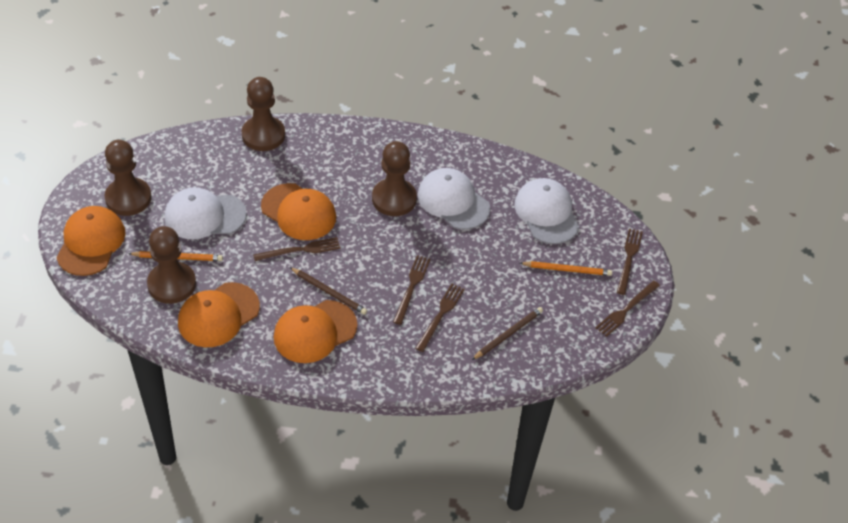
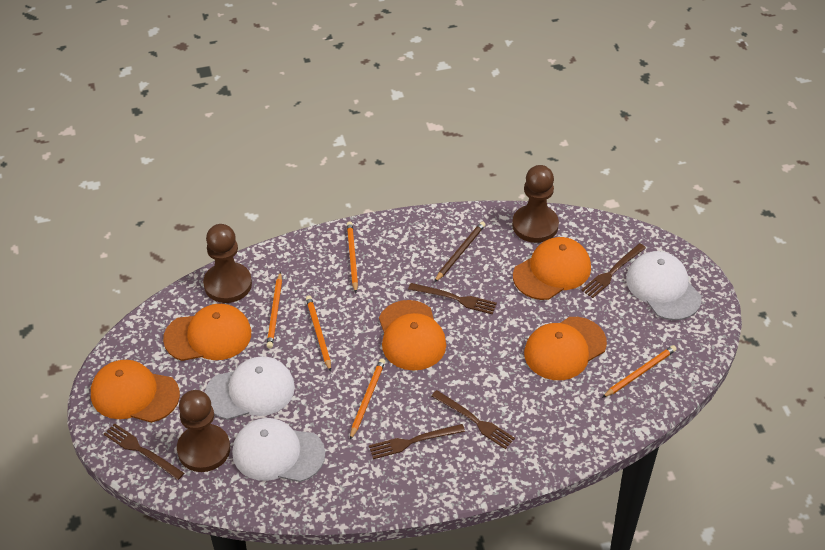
brown pawn: [104,140,152,216] [147,226,196,304] [242,77,285,151] [372,141,417,216] = 4 -> [177,390,230,472] [203,224,252,303] [512,165,559,243] = 3
brown pencil: [290,267,367,315] [472,307,543,360] = 2 -> [435,221,486,282] = 1
orange cap: [56,206,125,276] [178,282,260,347] [261,183,336,240] [274,300,357,363] = 4 -> [91,360,180,423] [163,304,251,361] [379,300,446,371] [513,237,591,300] [524,317,607,380] = 5
orange pencil: [128,251,223,261] [520,261,612,276] = 2 -> [266,272,282,348] [306,295,331,372] [347,221,358,293] [350,359,385,440] [602,345,677,398] = 5

